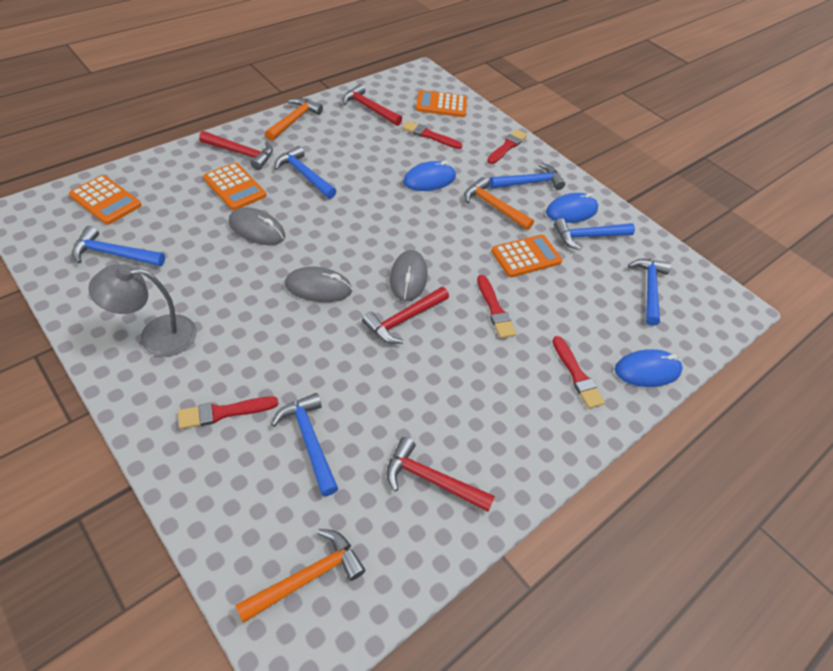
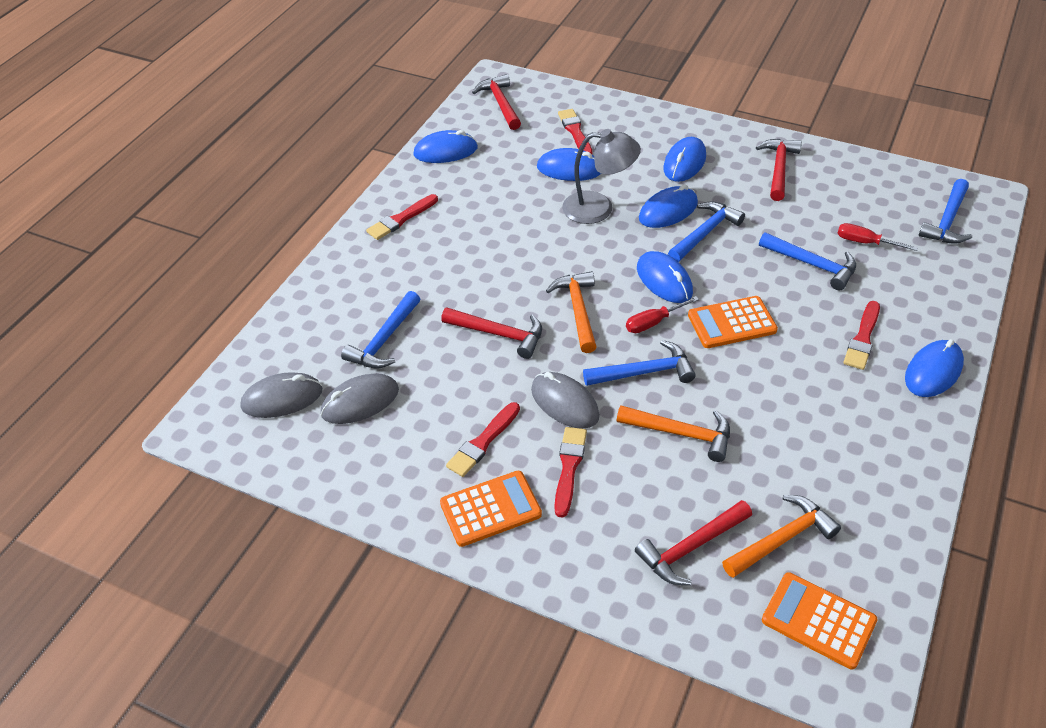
blue hammer: [72,226,165,266] [271,393,338,496] [274,146,337,199] [489,163,565,190] [554,218,635,250] [628,259,671,326] = 6 -> [341,291,420,368] [583,340,696,386] [668,201,745,262] [759,232,856,290] [919,179,972,244] = 5
blue mouse: [403,161,456,191] [546,193,598,223] [615,349,683,387] = 3 -> [413,130,478,163] [537,148,601,181] [637,251,693,303] [639,184,698,228] [663,137,706,182] [905,339,964,397] = 6
orange calculator: [69,175,142,225] [203,163,266,210] [416,90,467,117] [491,235,562,277] = 4 -> [440,471,542,547] [688,296,778,348] [762,572,878,669] = 3
red screwdriver: none = 0 -> [626,296,699,333] [837,223,918,251] = 2

